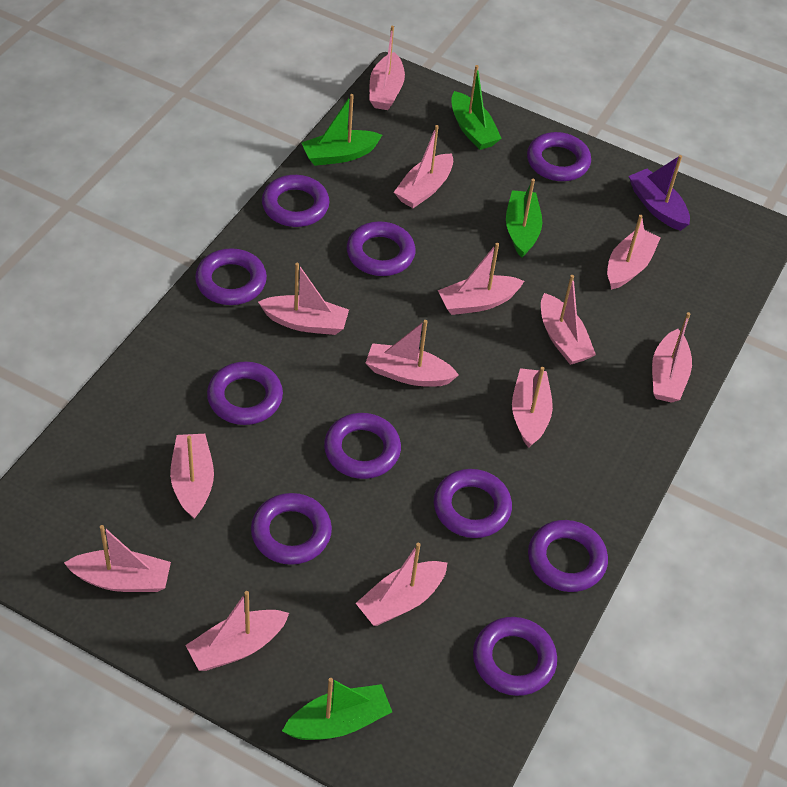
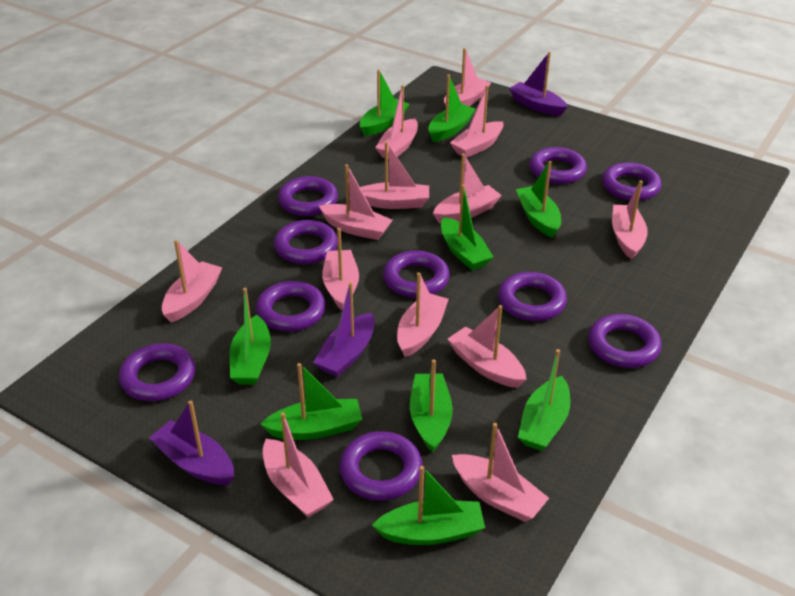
green boat: [282,678,392,740] [301,94,382,166] [451,65,502,150] [506,179,542,258] = 4 -> [230,288,271,385] [261,363,362,440] [360,69,409,136] [372,466,485,545] [410,359,453,453] [428,75,476,142] [441,185,493,270] [516,161,561,238] [518,349,570,451] = 9
purple boat: [629,155,690,231] = 1 -> [149,401,234,485] [313,282,375,377] [509,52,568,116] = 3

